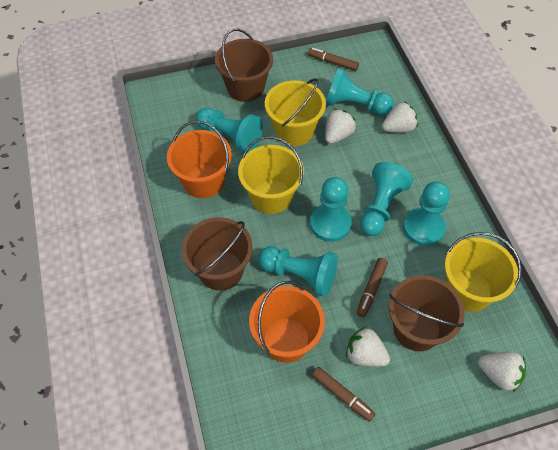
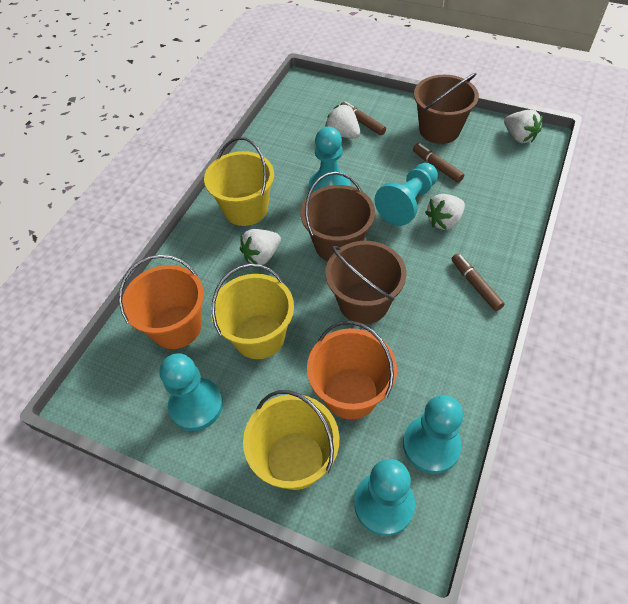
turquoise pawn: [196,108,263,154] [258,246,338,297] [310,177,352,242] [326,68,394,115] [360,162,413,236] [403,181,450,246] = 6 -> [160,353,223,431] [309,127,350,193] [354,459,415,536] [374,163,438,226] [403,395,463,474] = 5

